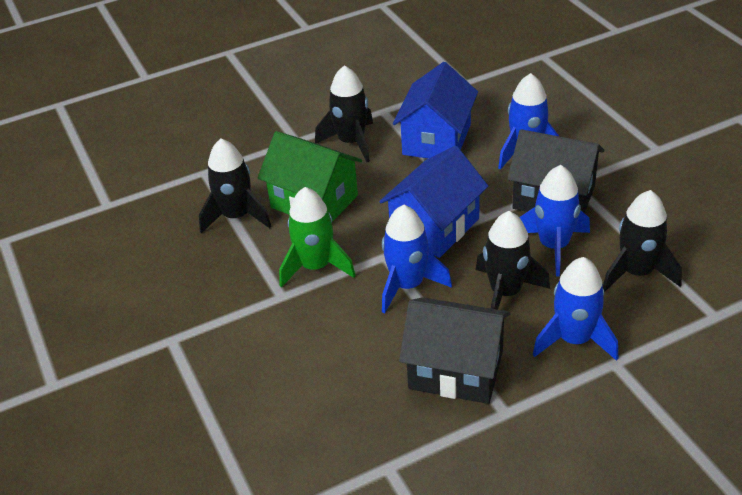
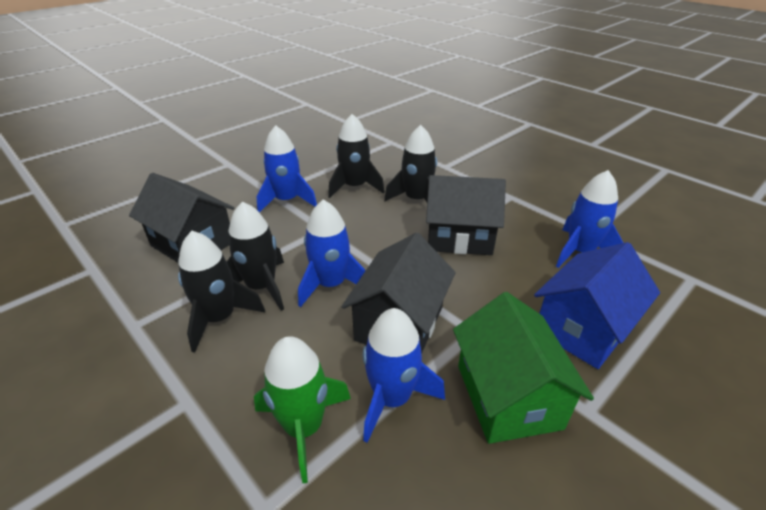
black house: [399,297,511,404] [508,129,604,213] = 2 -> [129,173,235,263] [342,233,456,354] [426,175,506,255] = 3
blue house: [379,146,488,258] [393,62,478,159] = 2 -> [534,242,660,369] = 1

